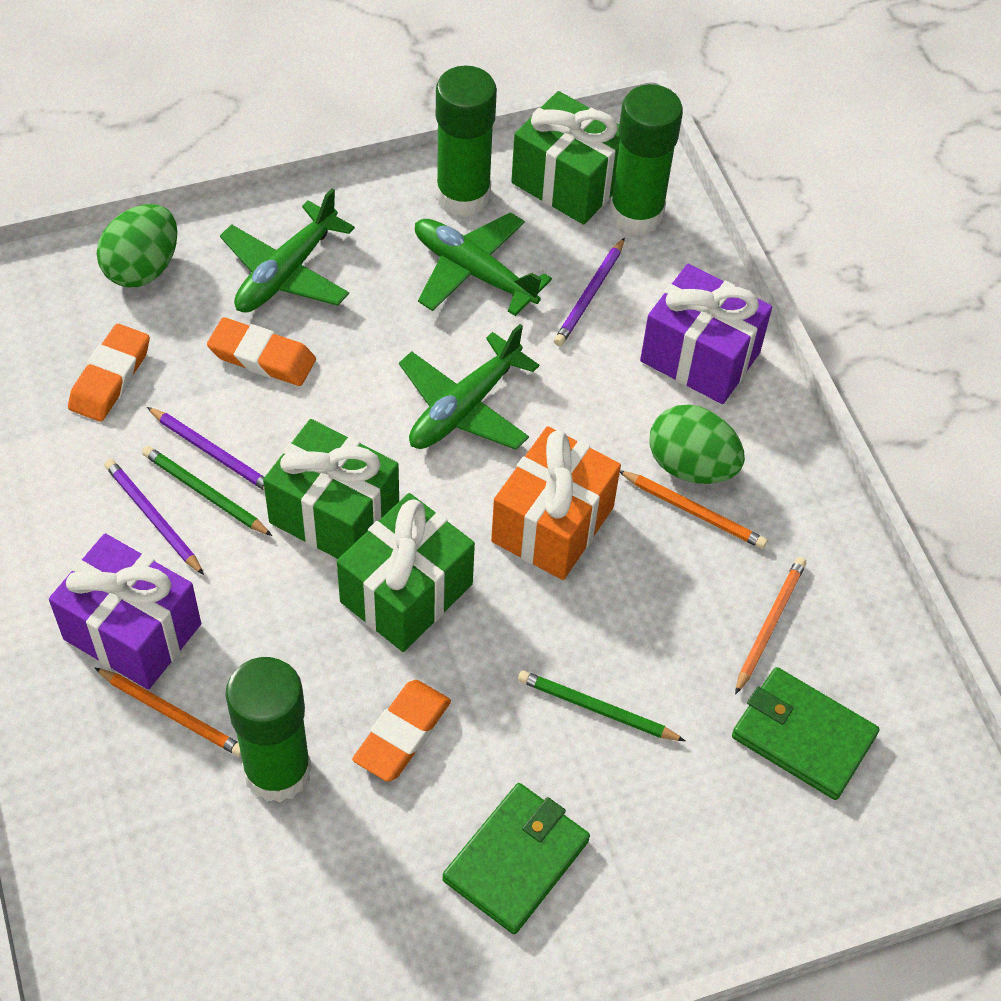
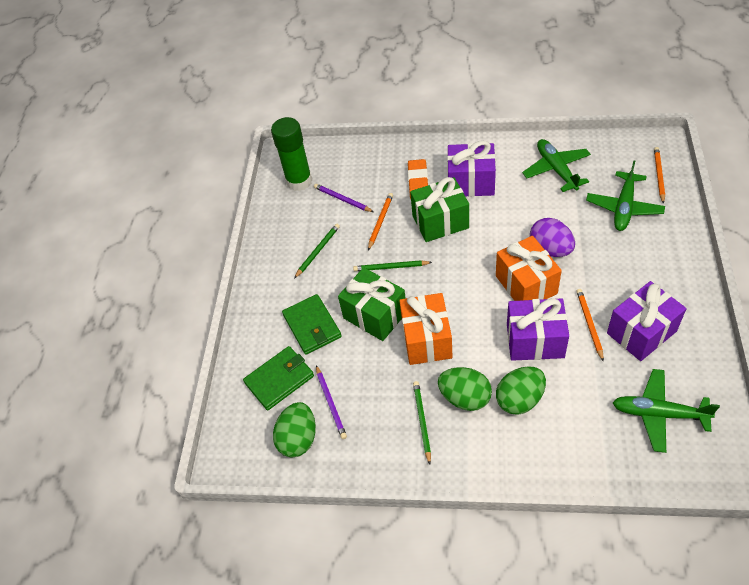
green egg: [97,204,178,287] [649,404,745,484] = 2 -> [273,402,316,458] [438,367,492,411] [496,366,546,415] = 3
green gift: [263,419,399,559] [337,493,475,652] [511,91,620,225] = 3 -> [338,267,406,341] [410,177,469,242] = 2
green glue stick: [225,657,312,803] [436,66,497,217] [609,84,683,235] = 3 -> [271,117,312,191] = 1
green pencil: [142,446,272,536] [518,670,685,741] = 2 -> [294,224,340,279] [353,260,432,271] [413,381,431,465] = 3
orange eraser: [68,324,150,422] [207,317,316,386] [352,680,451,782] = 3 -> [408,159,428,199] = 1
orange gift: [491,426,621,580] = 1 -> [399,293,453,365] [496,236,562,301] = 2
purple egg: none = 0 -> [530,218,575,257] = 1
purple gift: [49,533,201,690] [640,264,772,404] = 2 -> [447,140,496,197] [507,298,569,361] [607,281,687,361] = 3
purple pencil: [104,459,204,575] [147,407,265,491] [554,237,625,346] = 3 -> [314,184,374,212] [316,365,347,439] = 2

